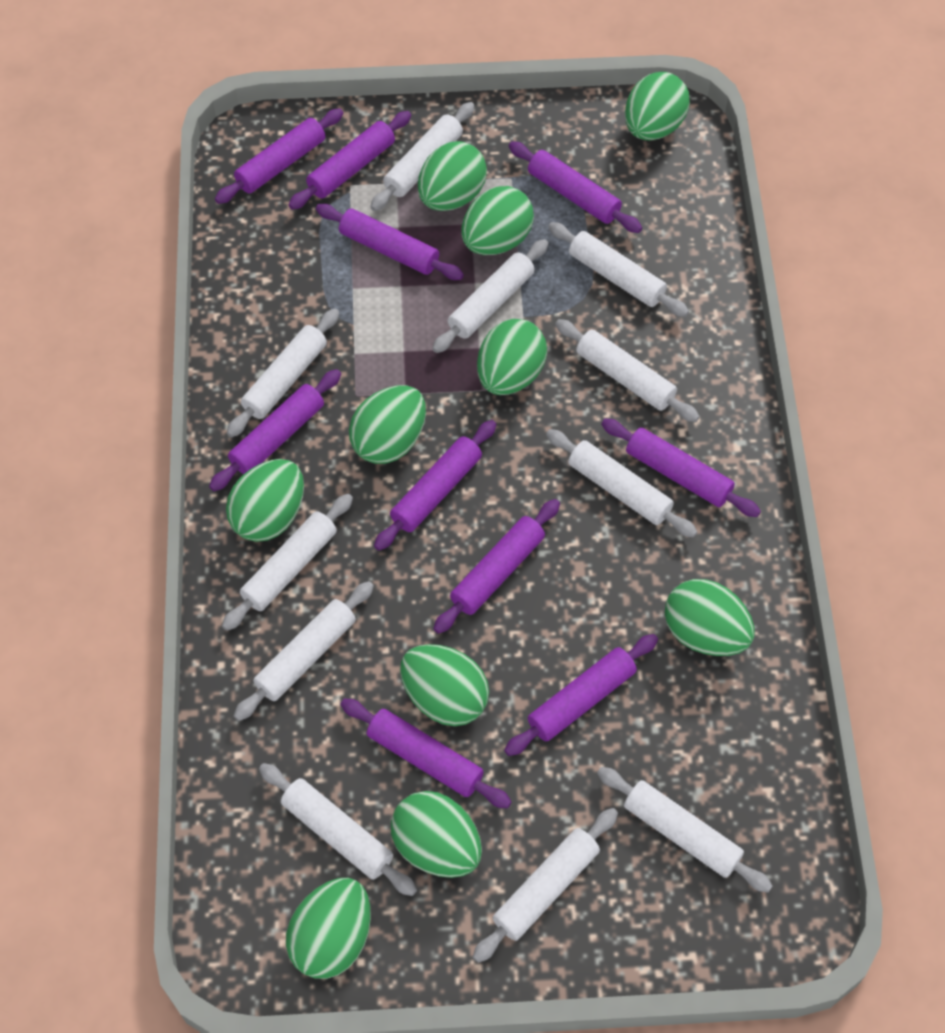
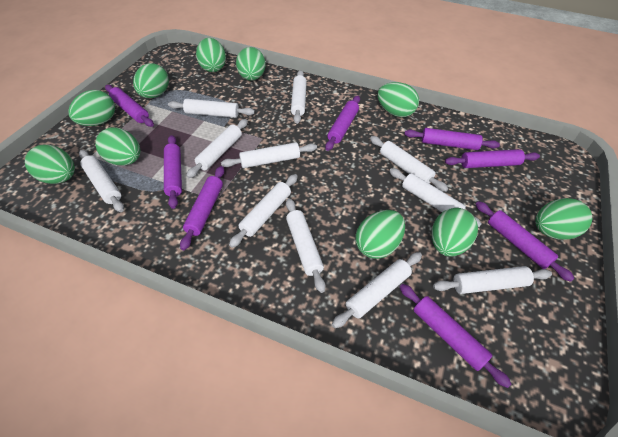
purple rolling pin: [209,369,341,491] [215,108,343,204] [288,111,411,210] [316,204,464,280] [340,698,512,808] [374,420,496,550] [433,499,560,634] [504,634,658,756] [508,141,642,233] [601,419,761,517] = 10 -> [105,85,154,127] [164,135,182,209] [180,166,224,250] [325,96,360,151] [400,284,511,388] [404,128,500,150] [445,149,540,168] [476,201,574,282] = 8

